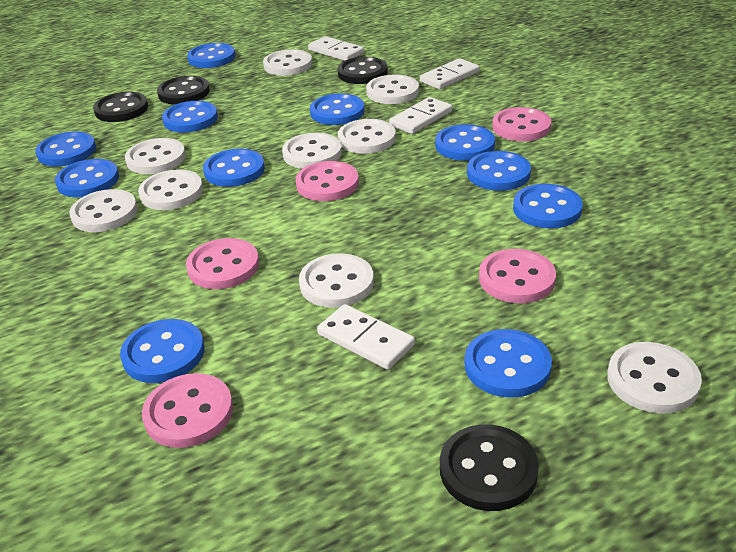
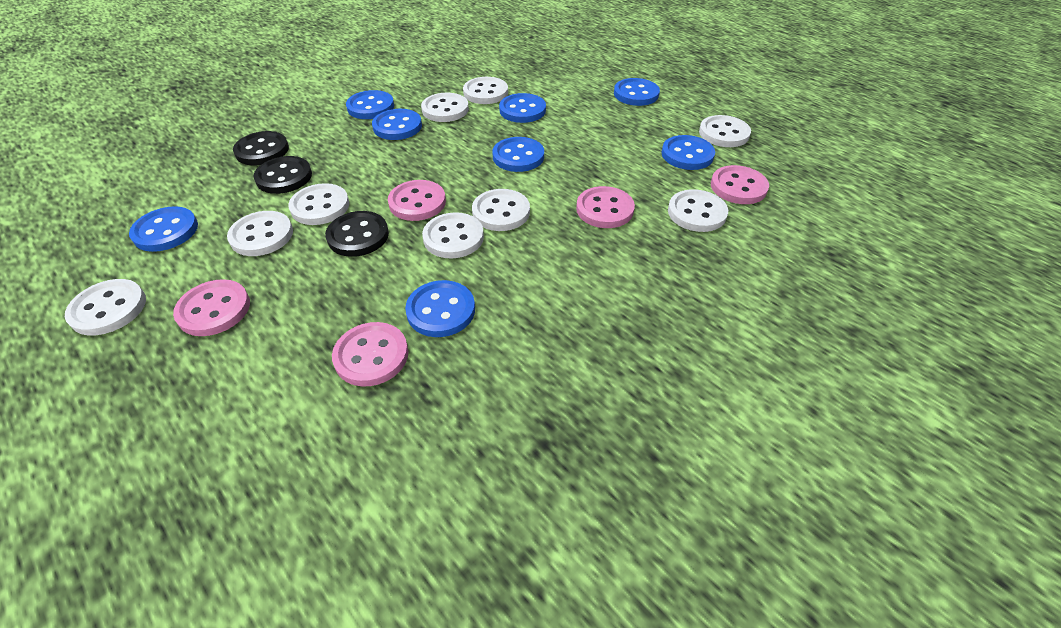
black button: [93,92,148,122] [157,76,210,105] [337,57,388,84] [440,424,539,511] = 4 -> [233,131,289,165] [253,156,312,194] [325,211,389,257] = 3
blue button: [35,131,96,166] [55,159,119,198] [120,319,204,383] [162,101,218,132] [187,43,236,68] [203,149,265,187] [310,93,365,125] [435,124,495,161] [465,329,552,398] [467,151,531,191] [513,184,583,229] = 11 -> [129,206,198,252] [346,90,394,119] [372,109,422,140] [405,280,475,337] [493,137,544,172] [499,93,546,123] [614,78,660,106] [662,135,715,170] = 8
white domino: [308,36,364,61] [317,304,415,370] [389,97,452,134] [420,58,480,90] = 4 -> none = 0

